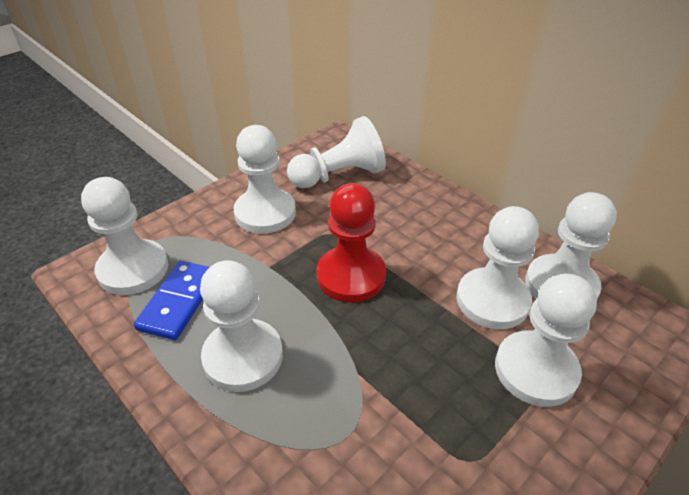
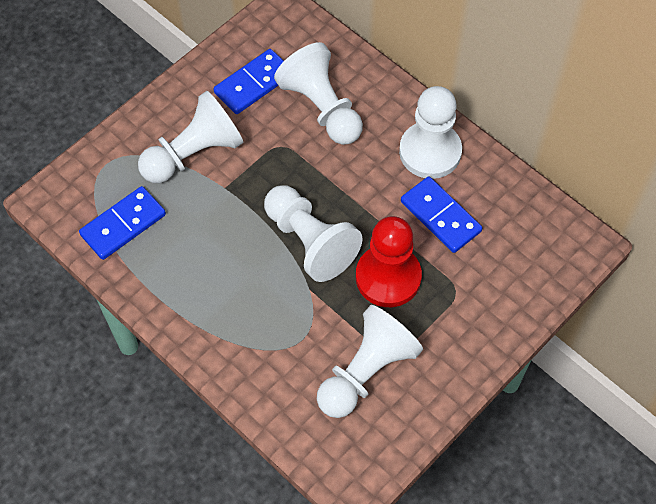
blue domino: [134,261,210,340] = 1 -> [79,186,166,260] [214,49,284,114] [401,176,482,253] = 3
white pawn: [81,177,168,295] [200,260,283,392] [233,125,296,234] [287,116,386,188] [457,206,539,329] [495,274,597,407] [525,192,617,299] = 7 -> [138,91,243,183] [264,185,362,282] [274,42,363,145] [317,305,423,418] [399,86,462,179] = 5

